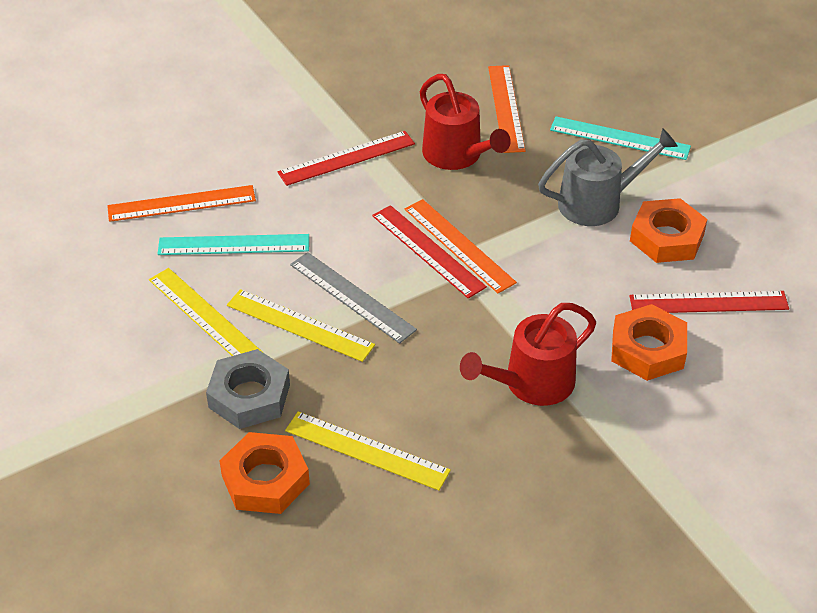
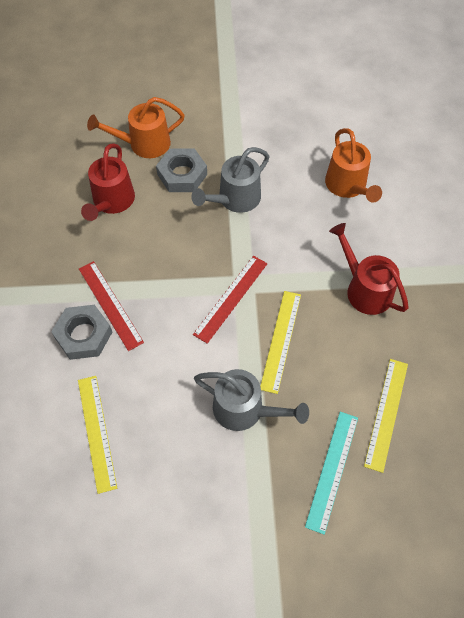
grey nut: [206,349,290,429] = 1 -> [51,305,112,360] [156,148,207,192] = 2
grey ruler: [290,252,417,344] = 1 -> none = 0
grey watering can: [538,128,678,226] = 1 -> [191,147,269,213] [194,369,309,431] = 2
orange nut: [219,432,310,514] [611,304,687,381] [630,198,707,263] = 3 -> none = 0
orange ruler: [107,185,256,222] [405,199,517,293] [488,65,526,153] = 3 -> none = 0
orange watering can: none = 0 -> [87,97,185,158] [325,128,382,203] = 2
red ruler: [278,131,415,186] [372,205,487,299] [629,291,789,313] = 3 -> [79,261,144,351] [193,256,267,344] = 2
turquoise ruler: [158,234,309,255] [550,116,691,160] = 2 -> [305,412,358,535] = 1

